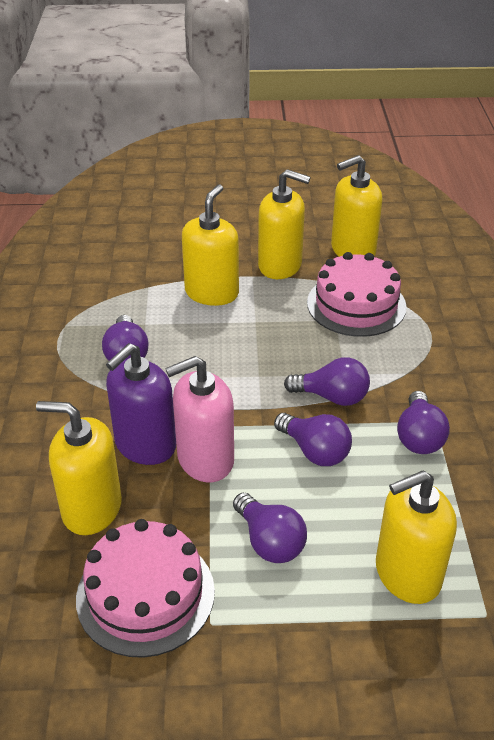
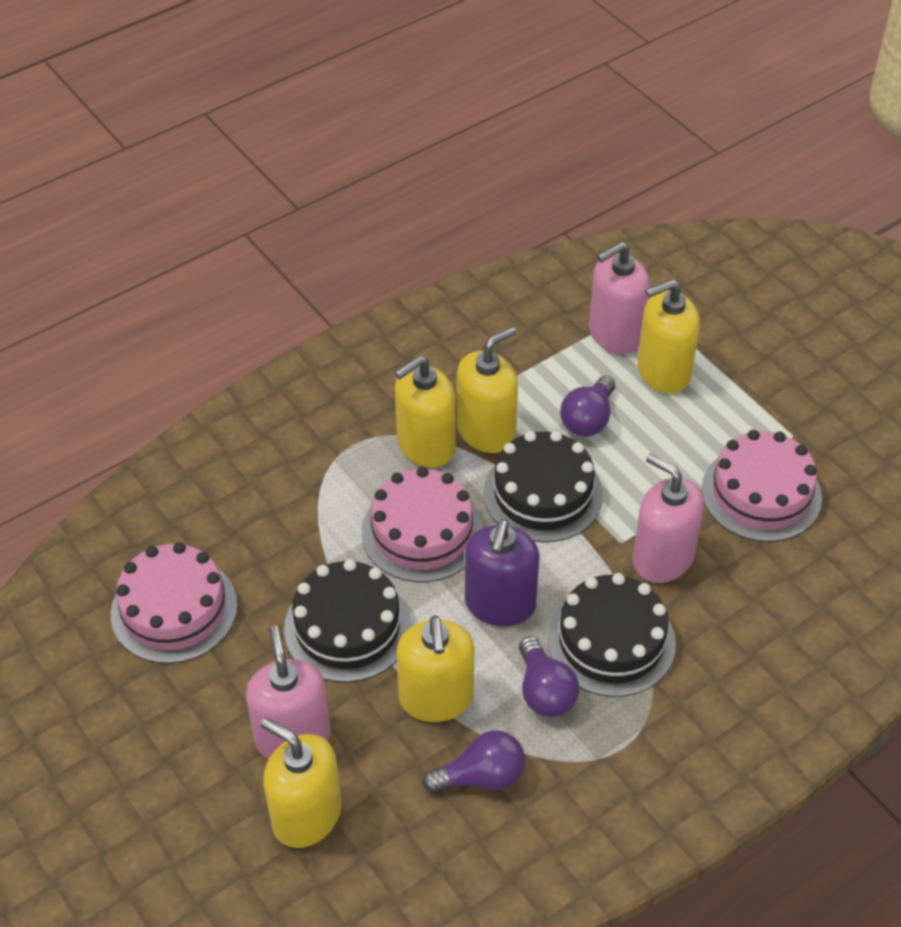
black cake: none = 0 -> [284,559,411,682] [483,431,603,542] [547,573,676,697] = 3
pink cake: [76,519,215,658] [307,252,407,337] = 2 -> [111,542,237,664] [362,466,483,582] [701,430,822,542] = 3
pink soap dispenser: [165,356,234,482] = 1 -> [246,626,331,759] [589,242,650,354] [633,453,704,583] = 3
purple light bulb: [102,315,148,361] [233,493,307,563] [274,413,352,466] [284,357,370,406] [397,391,450,454] = 5 -> [422,730,525,793] [519,636,579,717] [560,375,615,437] = 3

